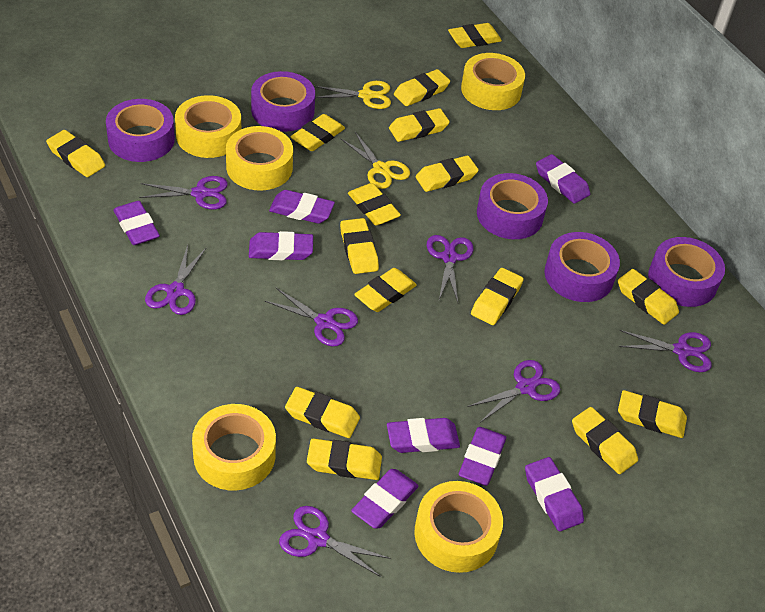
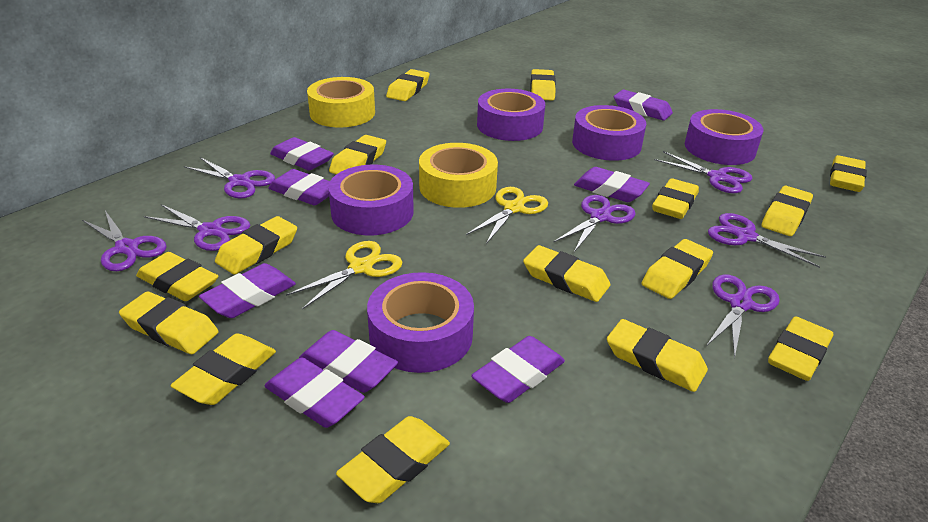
yellow tape: [175,95,241,158] [192,404,276,490] [226,126,293,190] [414,481,503,573] [461,53,525,110] = 5 -> [307,77,375,127] [419,143,498,208] = 2

